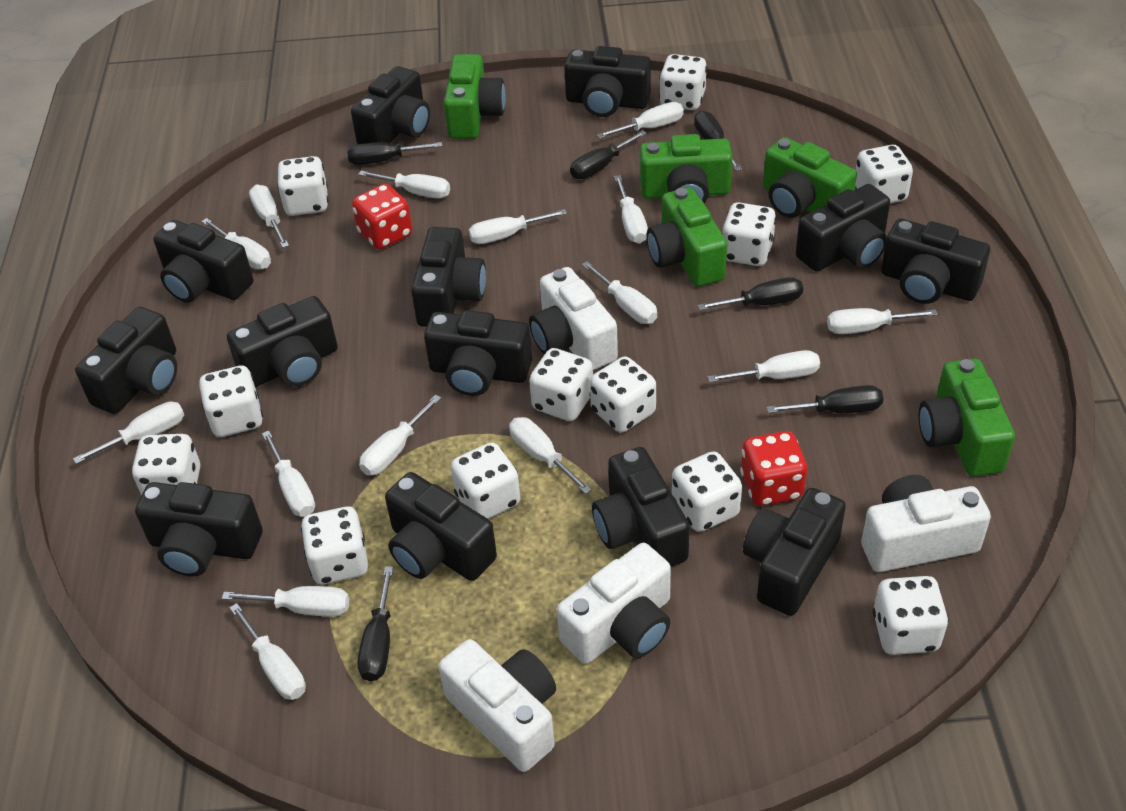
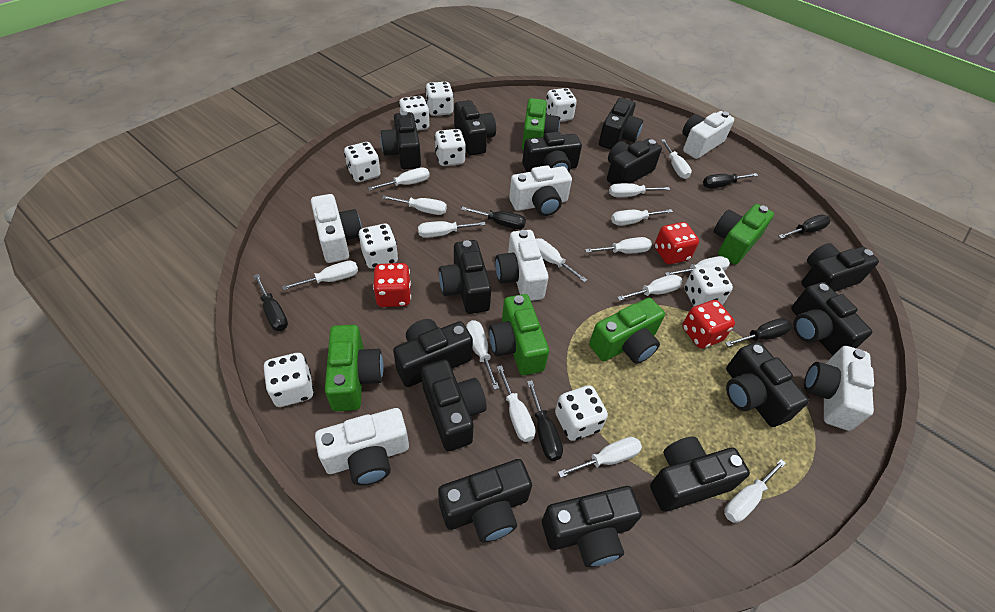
black camera: [75,307,177,414] [135,482,263,577] [153,220,253,302] [227,296,338,387] [351,66,430,144] [385,472,497,581] [411,227,486,327] [424,310,532,396] [564,46,651,117] [592,447,690,567] [743,488,846,616] [796,184,890,272] [881,219,990,304] = 13 -> [380,111,421,170] [393,319,473,387] [421,360,487,451] [438,459,532,542] [439,240,491,314] [454,100,496,155] [522,132,582,172] [542,486,642,567] [599,98,643,149] [607,139,662,185] [650,436,750,512] [726,342,809,427] [791,282,872,356] [801,243,879,292] = 14
red dice: [352,184,412,249] [740,431,807,506] = 2 -> [373,263,411,307] [654,222,699,264] [682,300,735,349] = 3
white camera: [439,639,556,772] [529,267,618,370] [557,543,671,664] [861,475,991,572] = 4 -> [311,194,362,263] [315,408,409,486] [495,230,549,301] [509,165,572,216] [682,111,734,159] [804,346,874,431] = 6
white dice: [132,434,200,496] [199,366,263,437] [277,156,329,216] [301,507,368,584] [450,442,521,519] [529,348,593,421] [590,356,656,433] [659,54,707,110] [672,451,742,532] [722,202,776,266] [855,145,913,203] [873,576,949,655] = 12 -> [264,353,314,407] [344,142,381,182] [358,224,398,269] [399,96,430,131] [425,82,454,116] [434,129,466,166] [546,88,577,122] [555,385,608,441] [684,265,733,306] = 9

